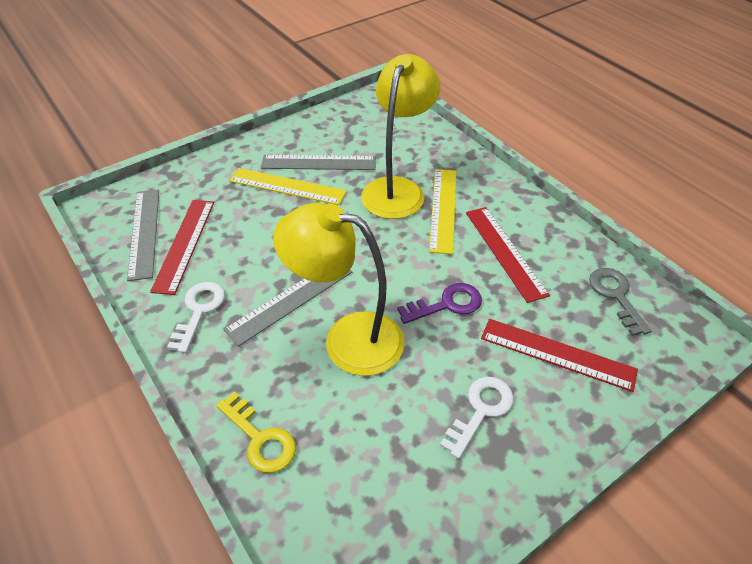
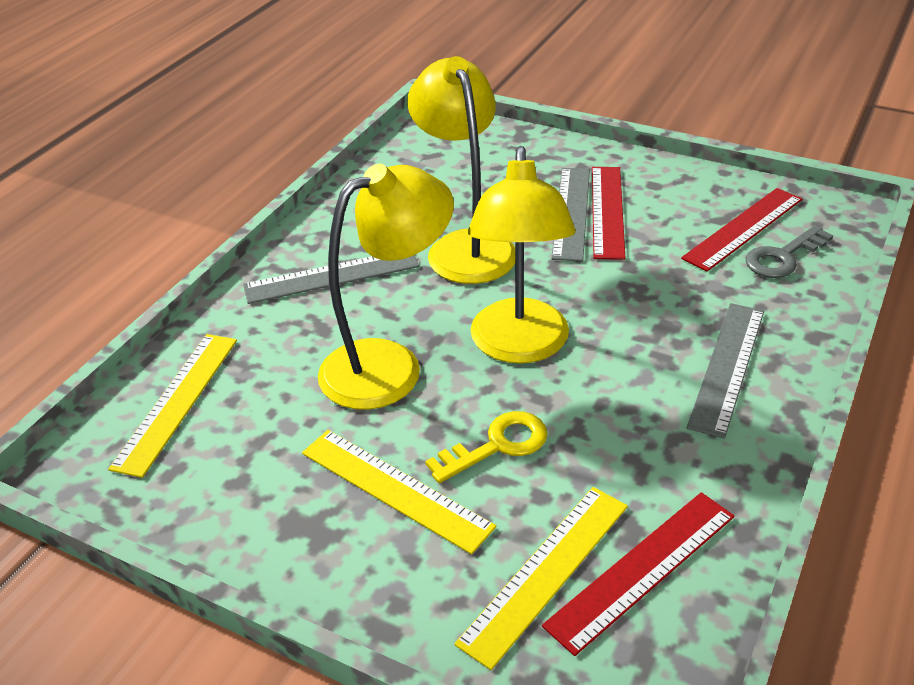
purple key: [397,283,482,324] = 1 -> none = 0
white key: [167,282,225,353] [440,377,514,459] = 2 -> none = 0
yellow lamp: [273,203,404,376] [361,54,441,219] = 2 -> [318,164,454,410] [407,56,515,284] [468,146,575,364] = 3
yellow ruler: [229,168,347,205] [429,169,456,254] = 2 -> [108,334,237,478] [302,430,496,554] [455,487,628,670] = 3

